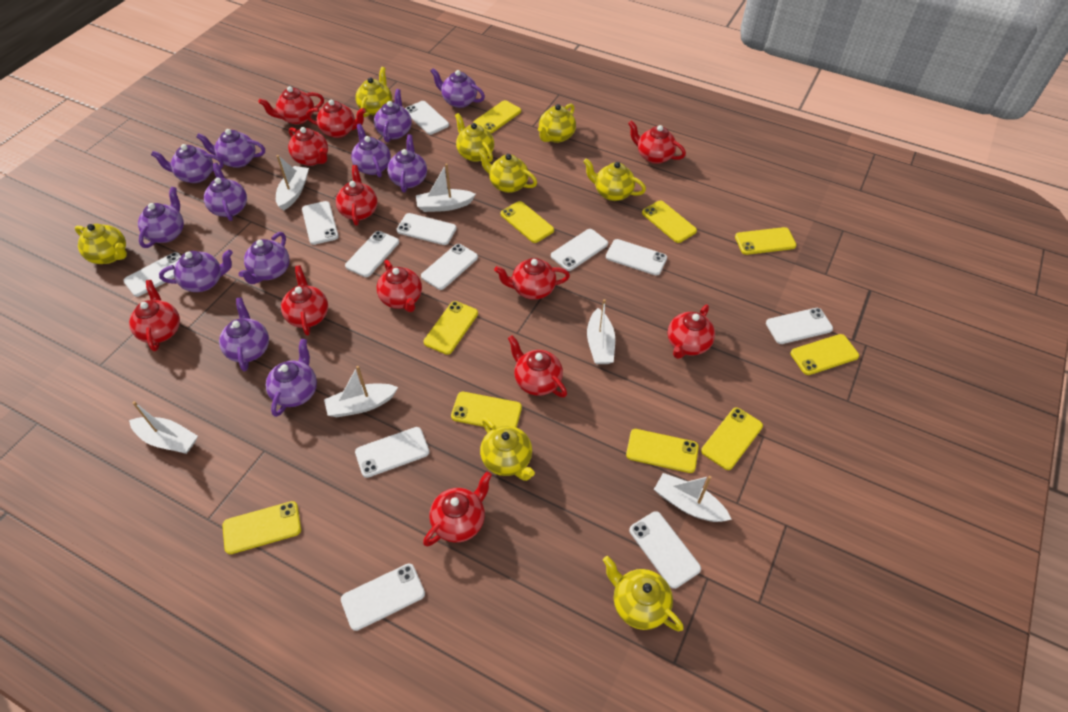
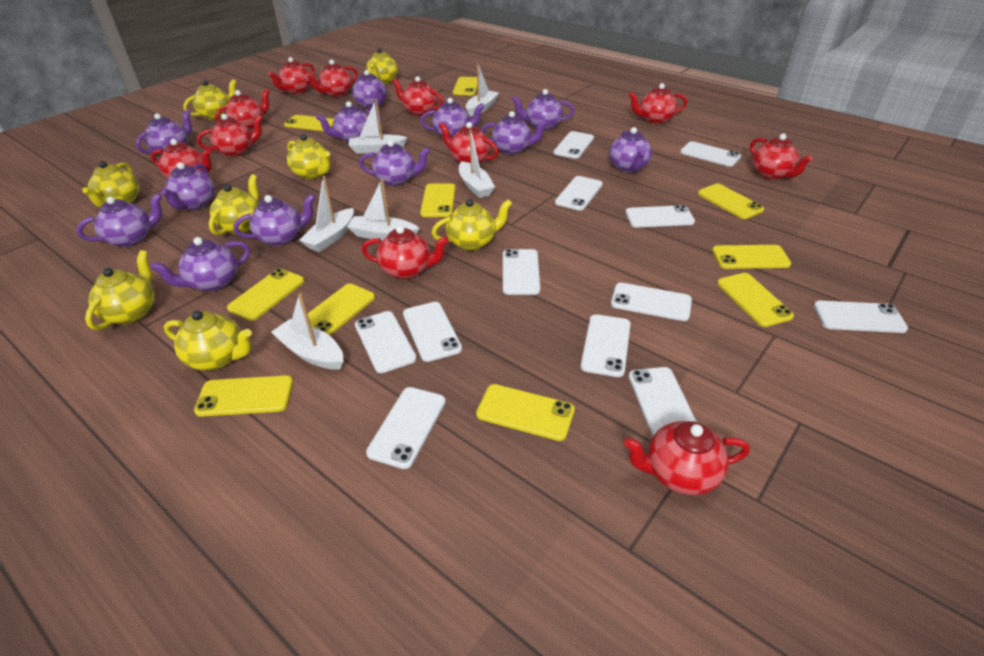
red teapot: [129,280,180,351] [259,86,324,125] [281,265,328,336] [288,127,328,166] [306,100,366,138] [336,165,378,226] [377,260,422,312] [423,472,492,546] [494,258,570,300] [508,335,567,397] [628,120,686,164] [668,305,715,359] = 12 -> [151,139,212,178] [197,114,263,157] [215,89,270,130] [268,57,315,94] [306,60,358,97] [361,225,449,279] [392,76,444,116] [439,122,498,164] [623,421,750,495] [629,83,687,124] [750,134,813,180] = 11

